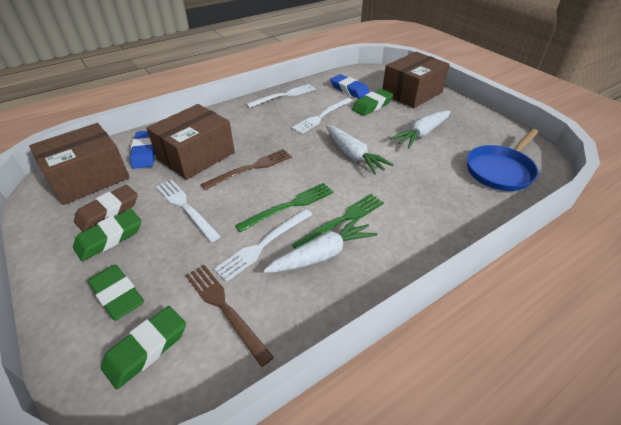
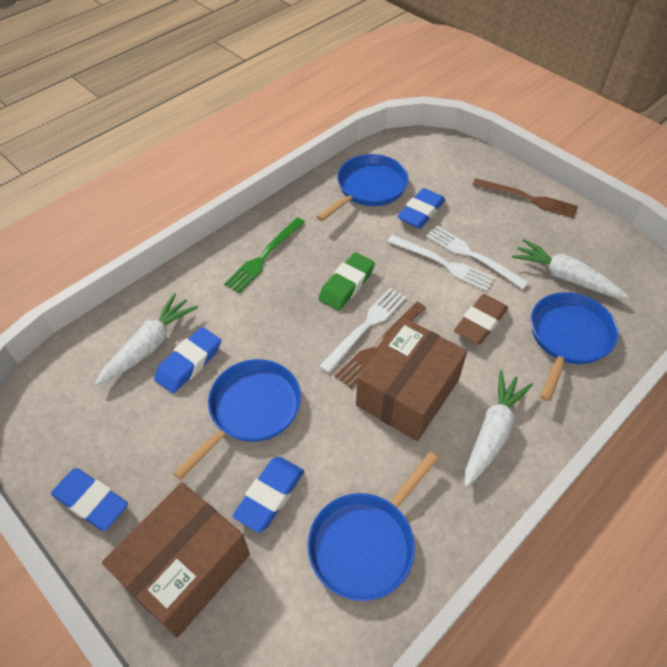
blue eraser: [130,131,156,169] [330,74,370,99] = 2 -> [51,468,128,531] [154,327,221,394] [233,457,304,533] [397,188,445,229] = 4
blue pan: [467,129,538,191] = 1 -> [173,359,301,480] [308,452,439,601] [317,154,409,222] [531,292,619,401] = 4
brown box: [29,123,130,205] [146,104,235,180] [382,52,450,108] = 3 -> [102,482,250,638] [356,318,467,441] = 2
green eraser: [73,209,142,261] [88,265,144,321] [101,306,186,389] [352,89,393,116] = 4 -> [318,252,375,310] = 1
green fork: [235,183,334,232] [292,194,384,248] = 2 -> [224,217,305,293] = 1
white fork: [156,179,221,242] [214,209,312,282] [246,84,316,108] [291,98,352,134] = 4 -> [319,288,406,373] [387,235,495,291] [426,226,529,289] = 3

